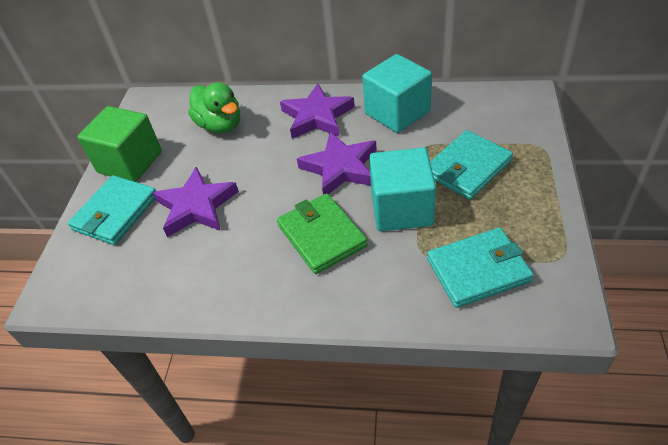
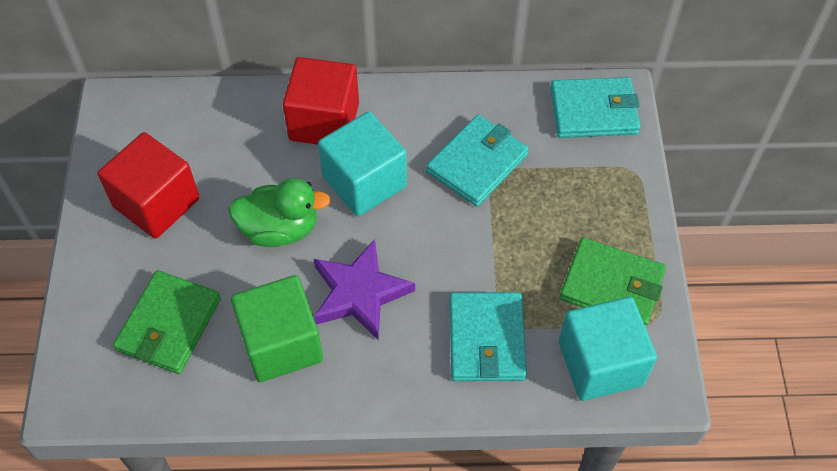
green wallet: [277,193,368,274] = 1 -> [113,270,221,374] [559,237,666,327] = 2
purple star: [153,167,239,237] [280,83,355,139] [297,132,377,194] = 3 -> [314,239,415,341] = 1
red cube: none = 0 -> [98,132,199,239] [283,57,359,144] = 2

